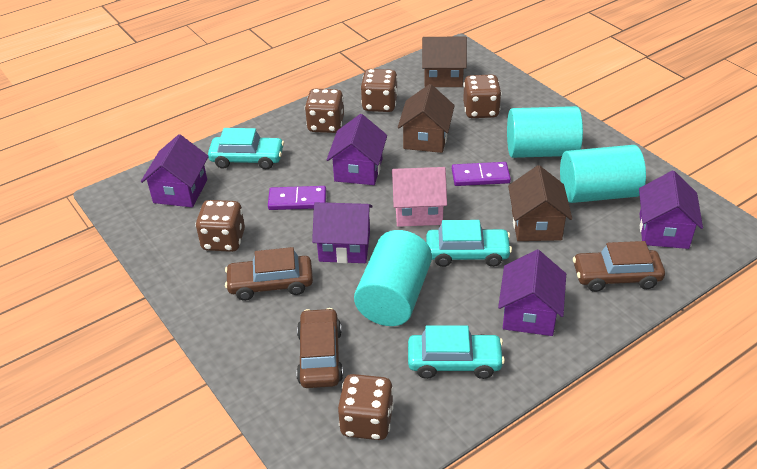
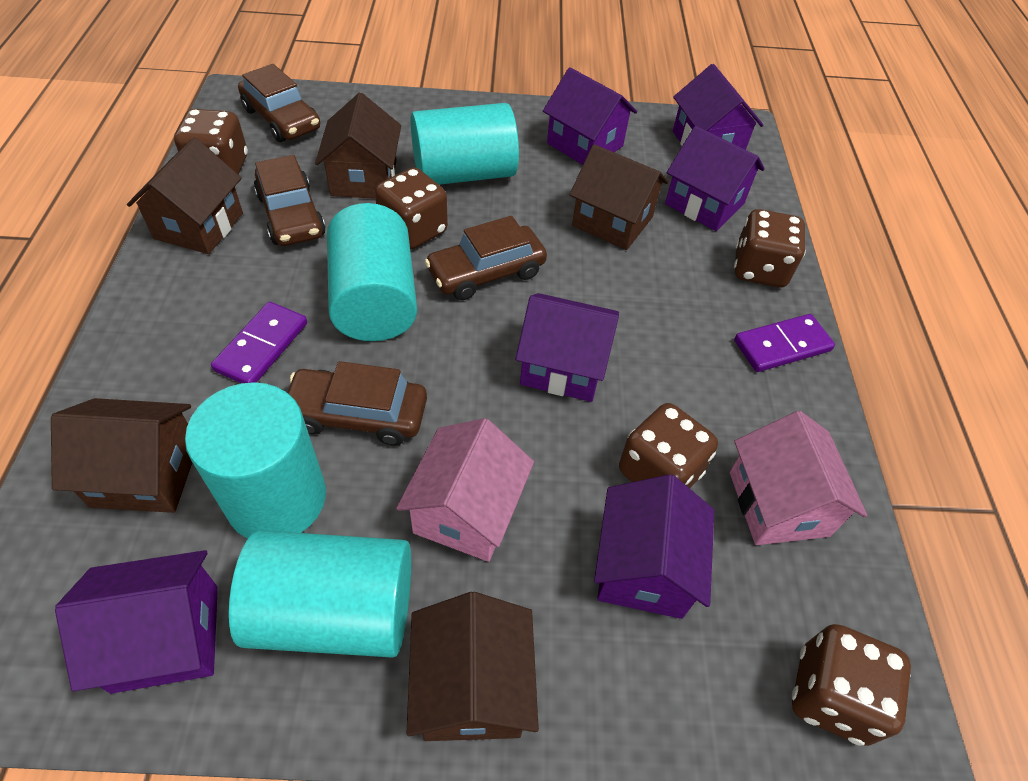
brown car: [225,247,313,301] [296,308,343,388] [573,241,665,292] = 3 -> [238,64,320,142] [254,155,325,246] [287,361,427,446] [425,216,547,300] = 4
brown house: [398,84,455,153] [422,37,467,87] [508,165,572,241] = 3 -> [51,398,192,513] [127,137,243,254] [315,93,401,199] [406,592,539,741] [569,144,669,250] = 5
pink house: [391,167,447,227] = 1 -> [396,418,534,562] [730,411,867,545] = 2
purple house: [141,134,209,207] [312,202,373,263] [327,114,387,185] [498,250,566,336] [639,171,703,249] = 5 -> [55,550,218,694] [516,293,619,402] [543,67,637,165] [594,474,714,619] [665,126,765,231] [673,64,763,150] = 6
turquoise car: [208,128,284,169] [408,325,505,379] [426,220,512,267] = 3 -> none = 0
turquoise cylinder: [354,230,432,326] [507,106,583,158] [560,145,646,203] = 3 -> [185,382,326,539] [229,530,411,658] [327,203,417,341] [411,103,519,185] = 4

